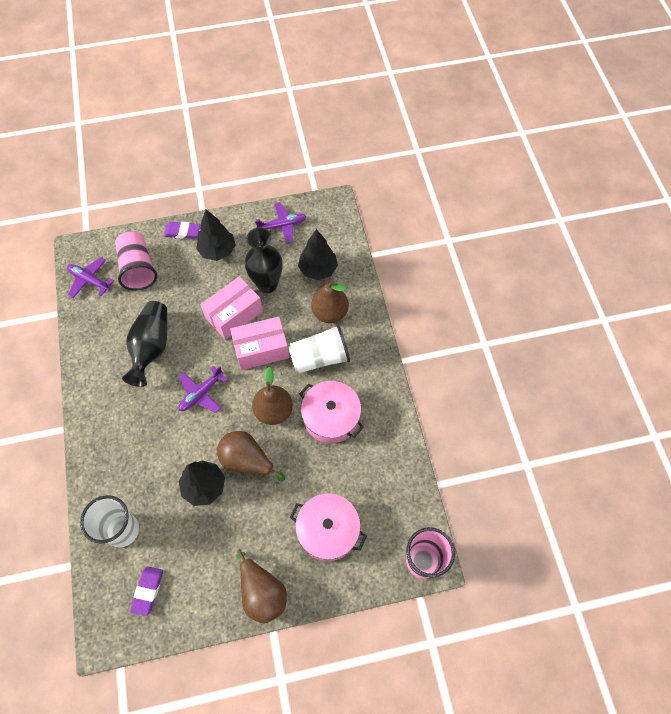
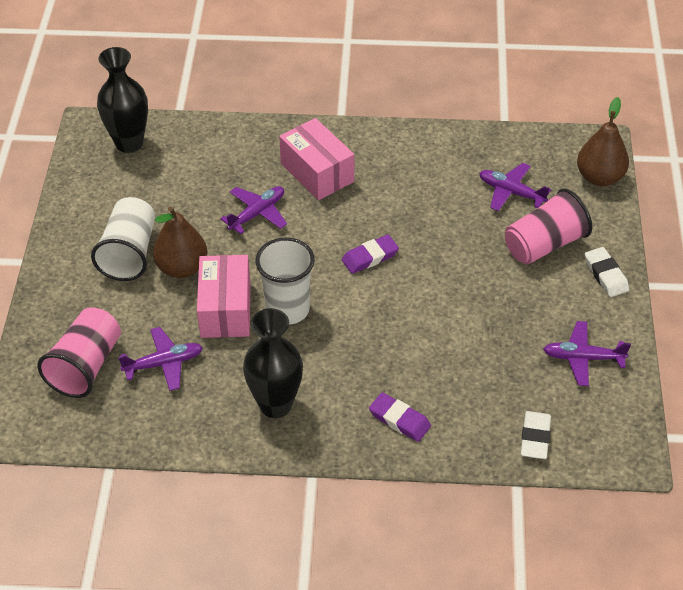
black tree: [179,461,225,506] [196,210,236,261] [298,229,338,280] = 3 -> none = 0
brown pear: [217,431,285,481] [236,549,287,623] [252,367,293,425] [311,281,349,323] = 4 -> [153,207,207,278] [577,97,629,186] = 2
pink pot: [290,493,367,561] [299,381,364,443] = 2 -> none = 0
purple plane: [67,257,114,298] [178,366,228,413] [255,202,306,243] = 3 -> [118,327,203,391] [220,186,287,234] [479,163,551,211] [543,321,631,386] = 4
white eraser: none = 0 -> [521,411,551,459] [584,247,629,297] = 2

